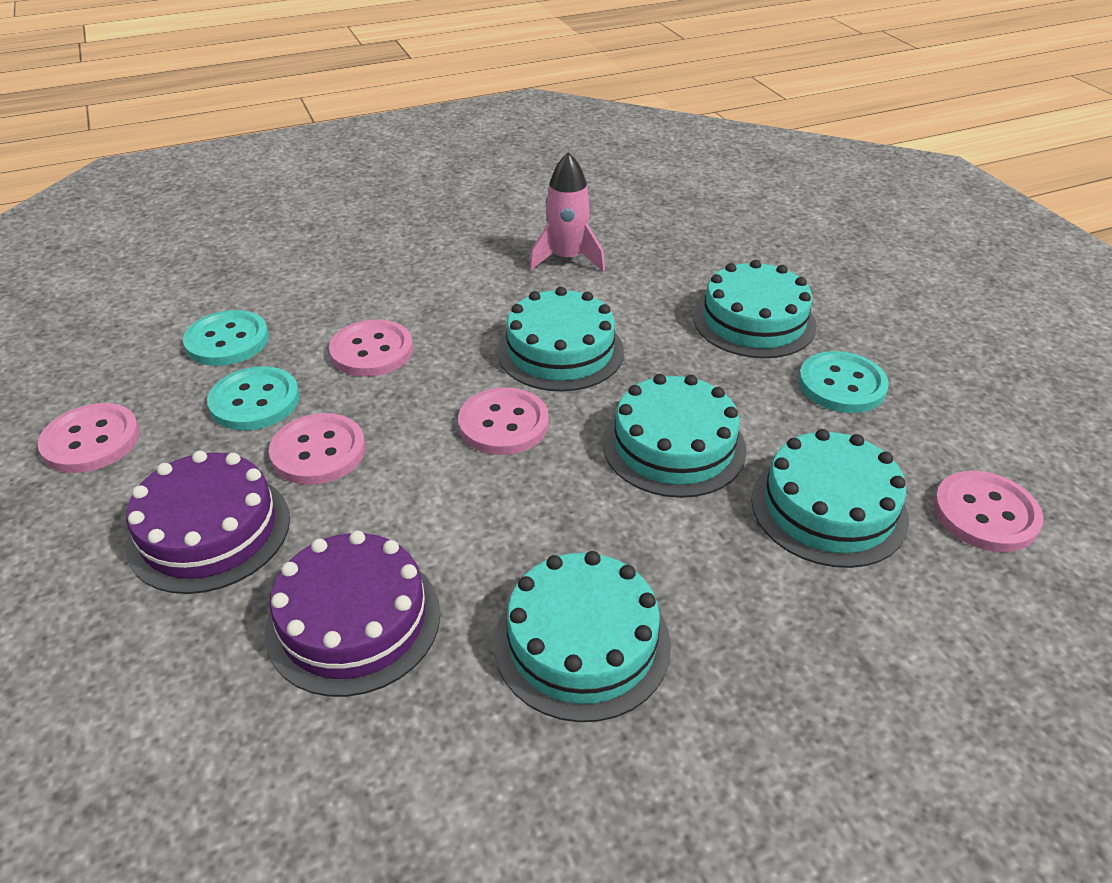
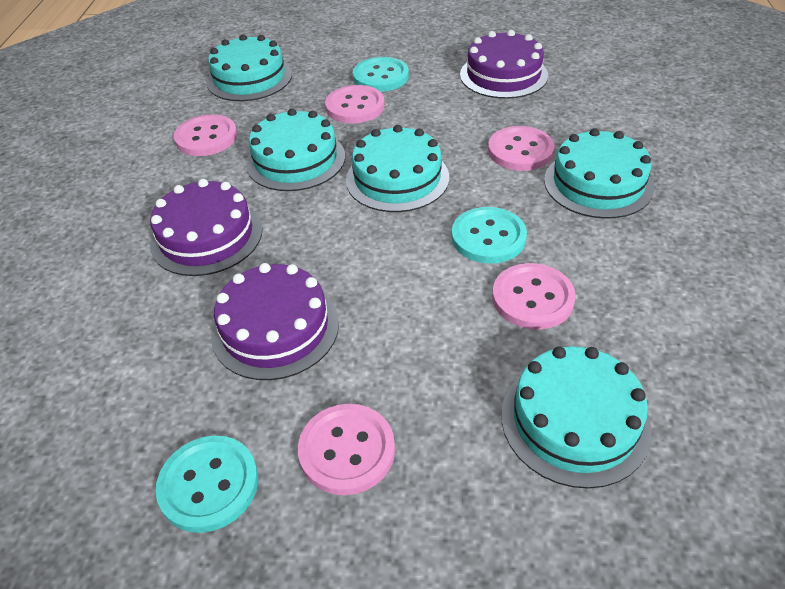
pink rocket: [529,152,605,272] = 1 -> none = 0
purple cake: [126,451,290,594] [265,531,440,697] = 2 -> [150,179,262,276] [211,263,339,380] [460,30,548,99] = 3

